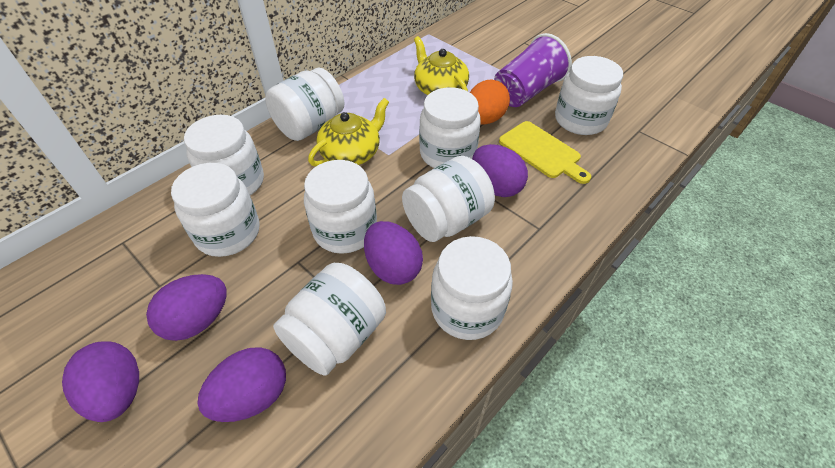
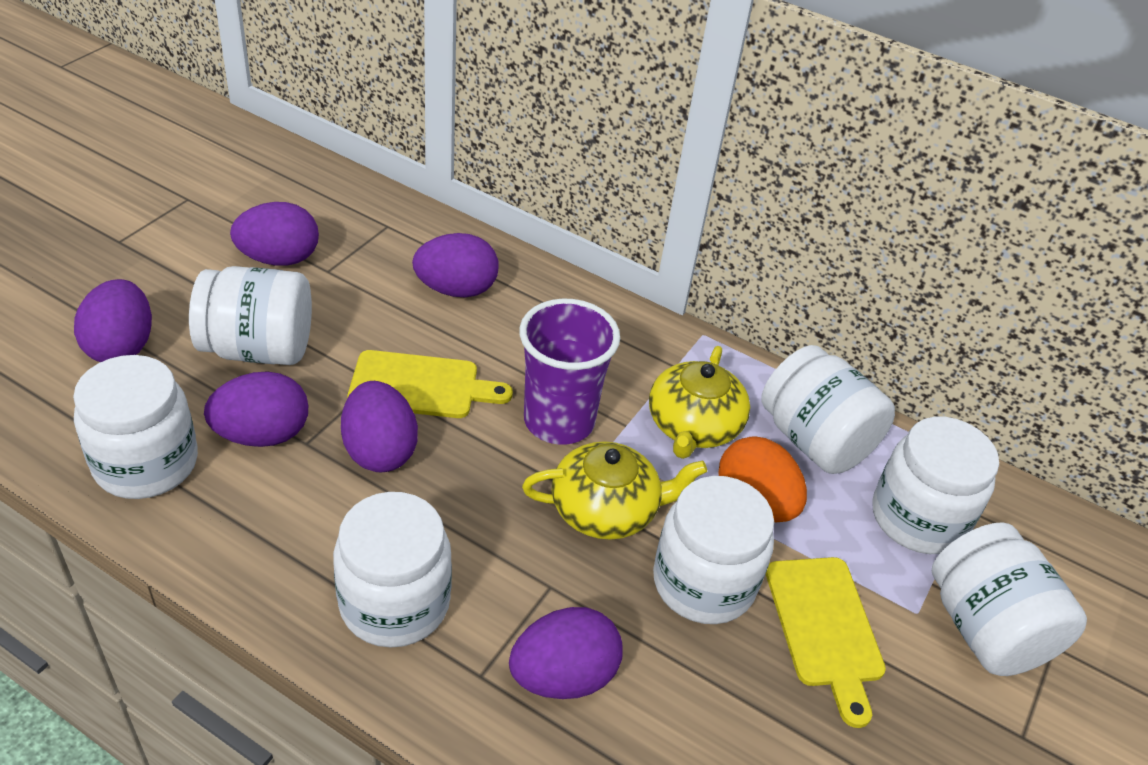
purple egg: [62,341,139,422] [146,274,227,341] [197,347,286,422] [364,221,423,285] [472,144,528,197] = 5 -> [74,279,152,362] [204,372,308,447] [230,202,319,266] [341,381,418,473] [412,233,499,297] [509,607,623,699] = 6
white jar: [171,163,260,257] [184,115,264,195] [265,68,344,141] [273,263,386,376] [304,160,377,254] [402,156,495,242] [419,87,481,168] [431,236,513,340] [555,56,623,135] = 9 -> [73,355,198,499] [189,266,312,365] [333,492,452,648] [653,476,774,624] [761,345,895,474] [872,417,999,554] [932,522,1087,676] = 7
yellow cutting board: [499,121,591,184] = 1 -> [348,350,513,418] [766,557,886,728] = 2

